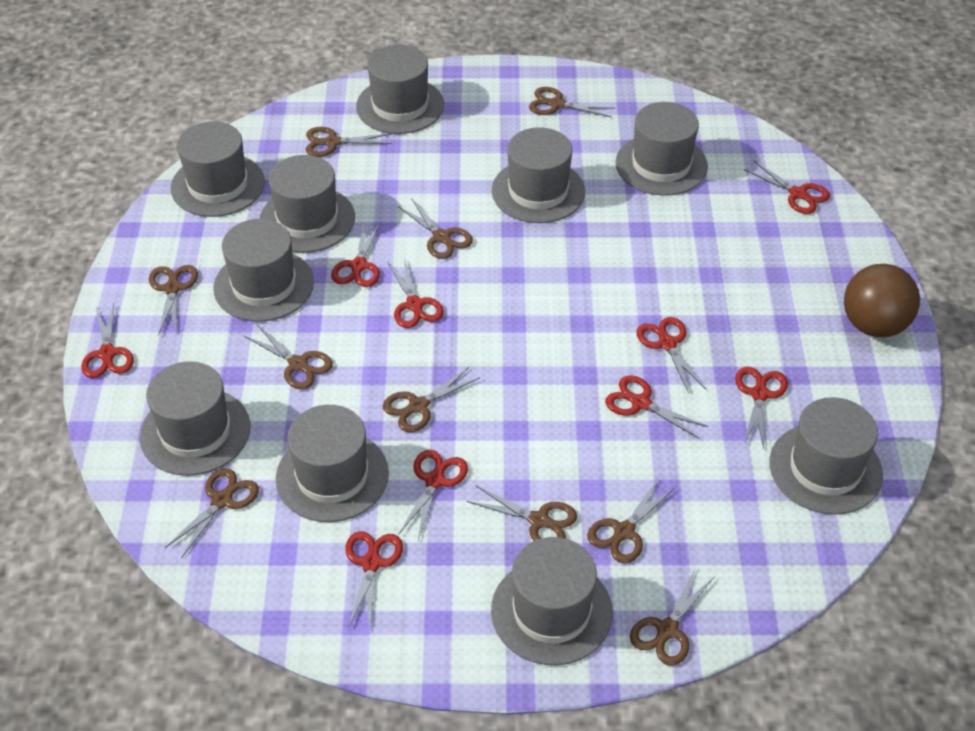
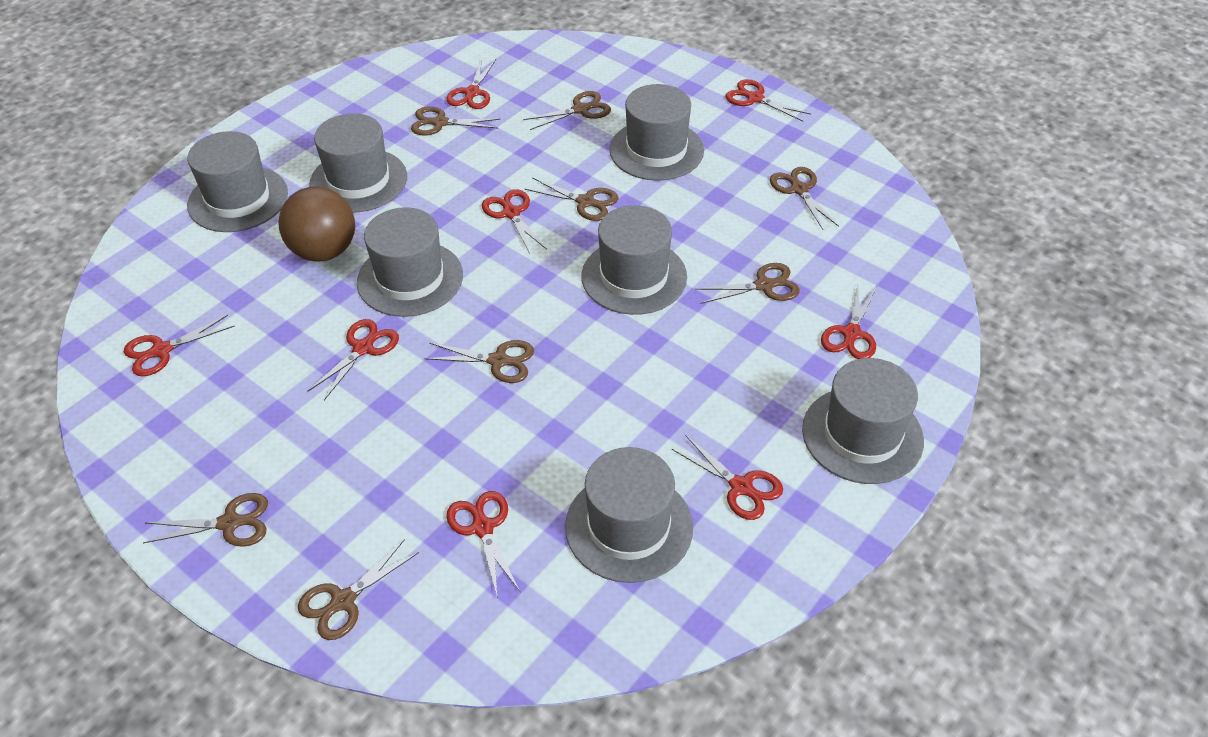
brown scissors: [149,265,198,336] [165,468,259,558] [244,325,333,389] [306,127,392,157] [383,367,481,432] [398,198,473,259] [467,486,577,541] [529,87,615,117] [587,478,676,563] [630,567,715,666] = 10 -> [143,493,268,547] [298,539,419,640] [411,106,501,136] [424,340,534,383] [523,91,611,130] [524,177,618,221] [695,263,800,304] [770,167,839,230] = 8
grey hat: [139,361,250,476] [171,122,265,217] [213,219,314,322] [260,155,355,253] [276,405,389,522] [356,45,444,134] [491,537,613,665] [492,127,585,223] [615,102,708,195] [769,397,883,515] = 10 -> [187,131,288,232] [309,113,407,213] [357,207,463,317] [565,447,693,583] [581,205,687,315] [609,84,704,181] [802,358,924,484] = 7
red scissors: [81,303,134,378] [331,221,381,287] [345,531,403,628] [388,257,444,328] [398,450,468,540] [605,375,708,439] [636,317,706,393] [735,367,788,449] [744,161,830,214] = 9 -> [124,315,235,376] [308,319,399,400] [446,58,496,109] [446,491,520,599] [482,189,547,254] [672,435,783,520] [725,79,811,122] [821,285,877,359] = 8

